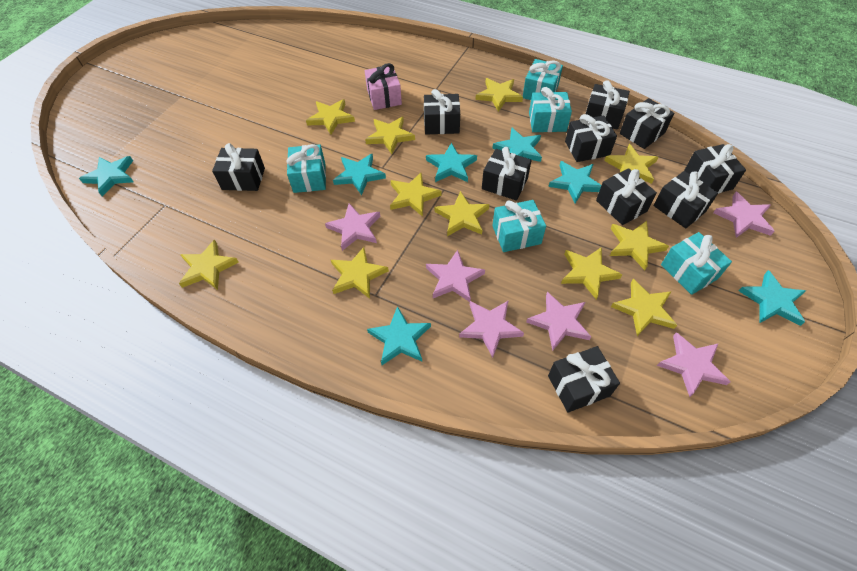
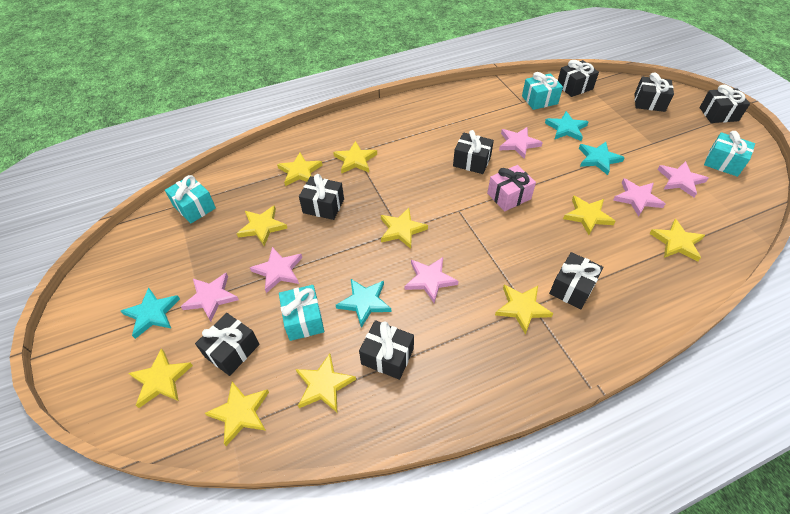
black gift: [212,143,265,191] [424,89,460,134] [482,147,532,201] [548,346,620,413] [565,114,617,162] [586,80,630,130] [596,168,657,225] [620,98,674,149] [654,171,718,228] [684,144,746,194] = 10 -> [195,313,259,376] [299,174,344,220] [359,320,414,380] [453,130,494,174] [549,252,604,309] [558,60,599,97] [634,73,674,112] [699,85,750,123] = 8
turquoise gift: [286,144,326,193] [492,200,546,252] [523,59,563,100] [529,87,572,132] [661,232,732,295] = 5 -> [165,175,216,223] [279,285,324,341] [522,72,563,110] [704,131,755,177] = 4
turquoise star: [79,156,134,197] [333,153,386,195] [367,306,431,365] [426,143,477,182] [492,128,542,162] [548,161,601,204] [739,270,806,326] = 7 -> [121,287,180,339] [336,279,391,328] [545,111,588,141] [579,142,625,175] = 4
yellow star: [179,240,239,290] [306,99,355,135] [331,247,389,299] [365,117,415,154] [390,173,442,217] [434,191,490,236] [476,78,523,112] [561,247,622,299] [604,144,658,184] [610,221,669,270] [611,279,677,336] = 11 -> [128,348,193,408] [205,382,269,446] [236,205,288,246] [277,153,323,186] [296,353,356,412] [333,141,377,173] [381,208,428,249] [495,284,553,334] [563,195,616,235] [649,219,705,262] = 10

